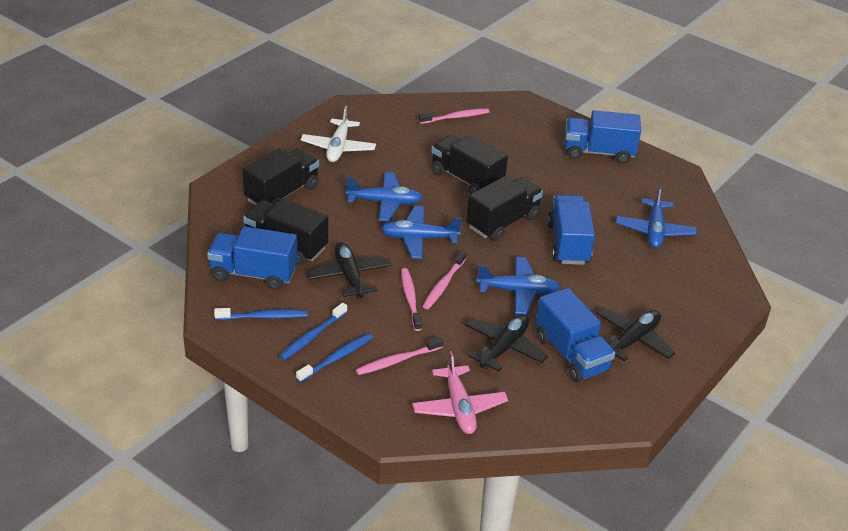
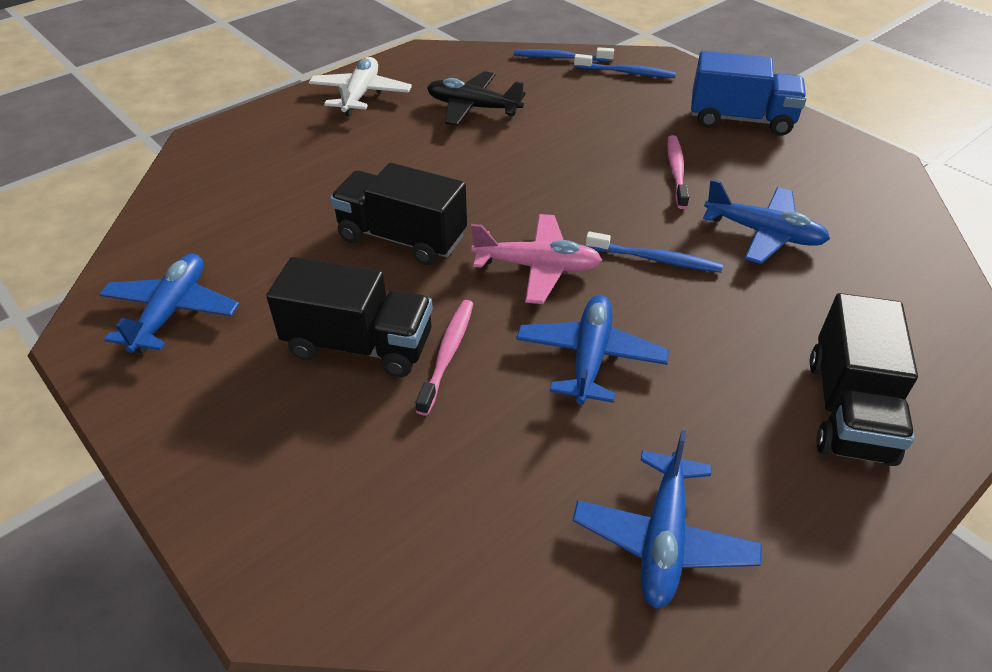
black plane: [306,242,392,299] [465,315,548,372] [597,308,675,362] = 3 -> [427,71,526,126] = 1
black truck: [243,148,319,205] [243,198,328,265] [431,135,508,194] [466,176,543,241] = 4 -> [266,257,433,377] [330,163,467,265] [810,293,918,466] = 3
blue truck: [207,226,297,290] [536,288,615,382] [548,195,595,265] [565,110,641,164] = 4 -> [691,51,806,136] = 1
pink toothbrush: [355,337,443,375] [401,268,422,331] [419,108,489,124] [423,250,466,309] = 4 -> [416,300,474,416] [667,135,689,209] = 2

